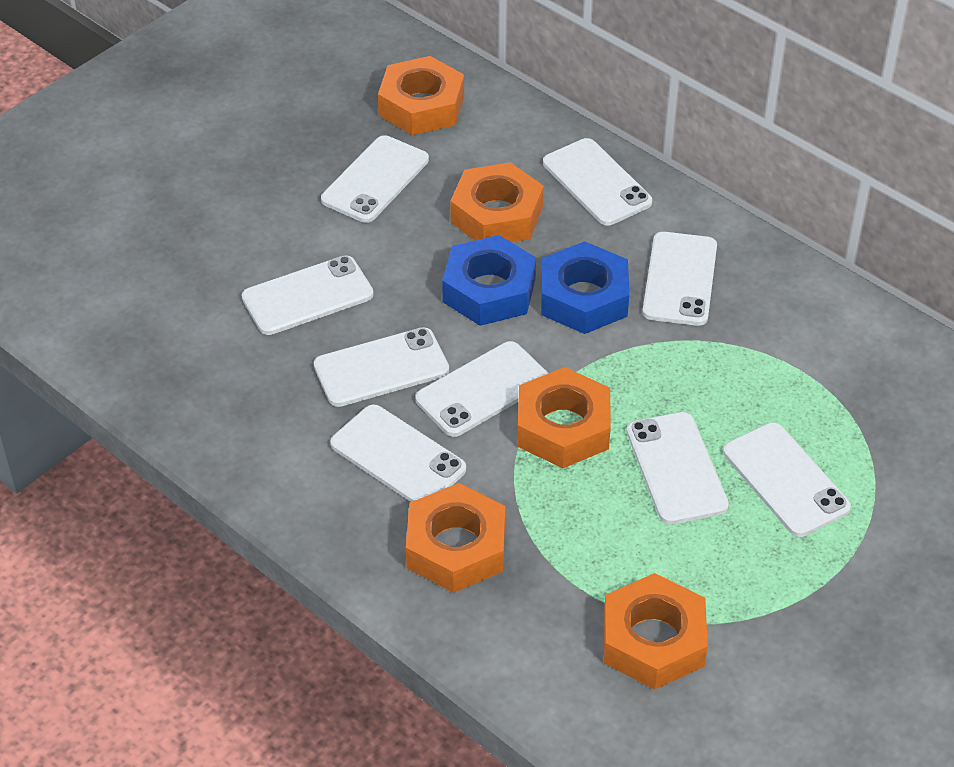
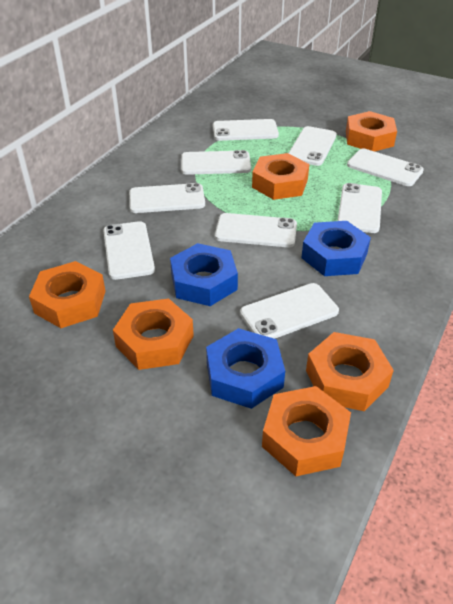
blue nut: [442,235,536,326] [541,241,629,334] = 2 -> [170,243,238,306] [206,328,285,409] [301,221,371,276] = 3
orange nut: [378,56,464,135] [406,483,505,593] [450,162,544,242] [517,367,611,468] [604,573,708,689] = 5 -> [29,261,105,328] [113,299,194,370] [252,153,309,200] [262,386,351,476] [306,332,394,411] [346,111,397,152] = 6

